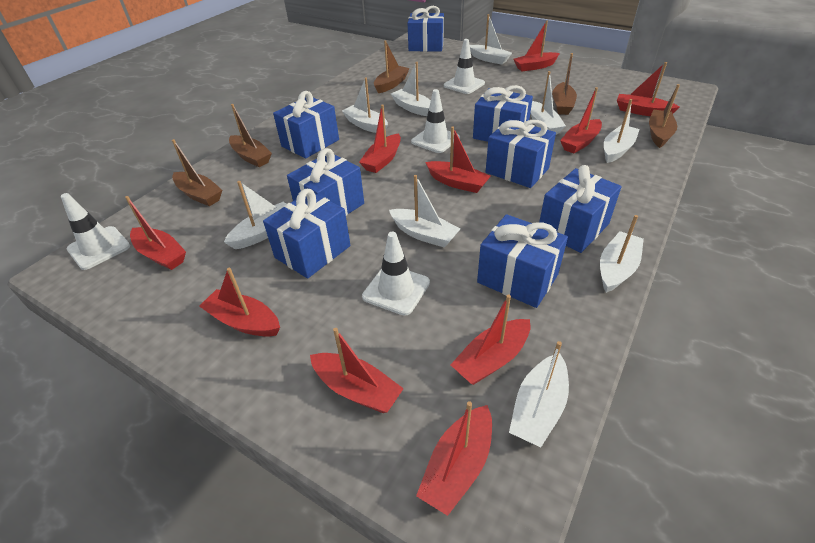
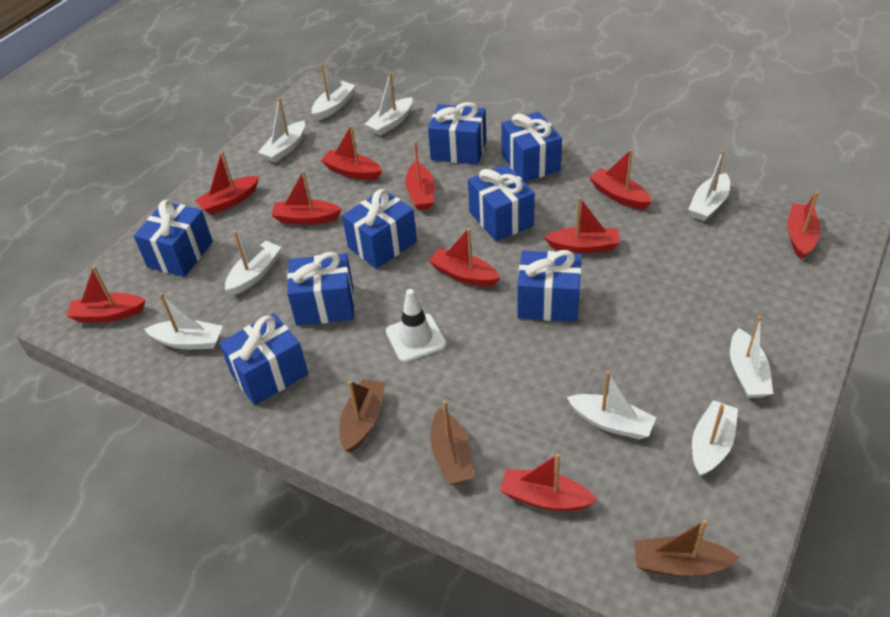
brown boat: [172,139,222,206] [229,104,272,167] [374,40,410,93] [552,53,577,115] [649,84,680,148] = 5 -> [340,379,385,453] [430,400,474,485] [634,519,740,577] = 3
white traffic cone: [61,193,130,270] [362,232,430,316] [411,89,460,153] [444,39,485,94] = 4 -> [386,289,447,362] = 1

